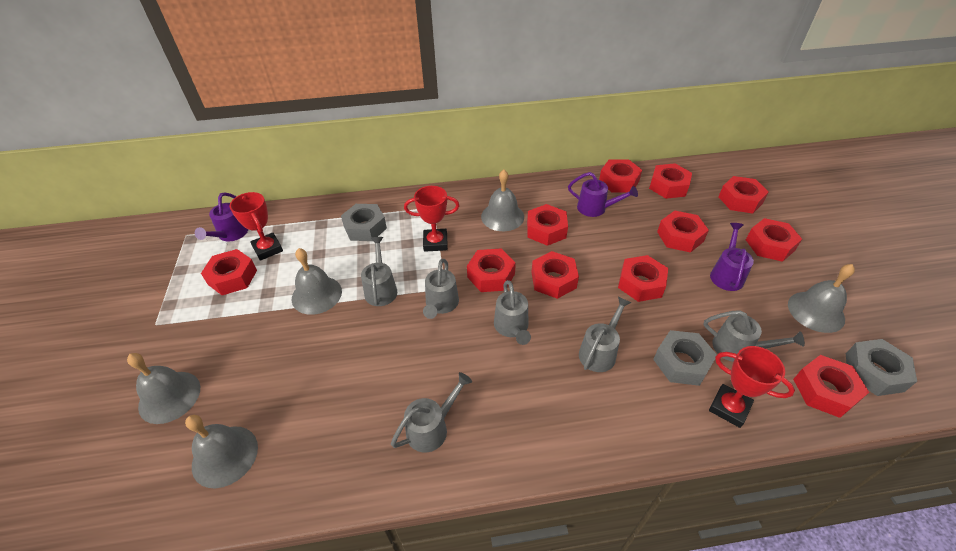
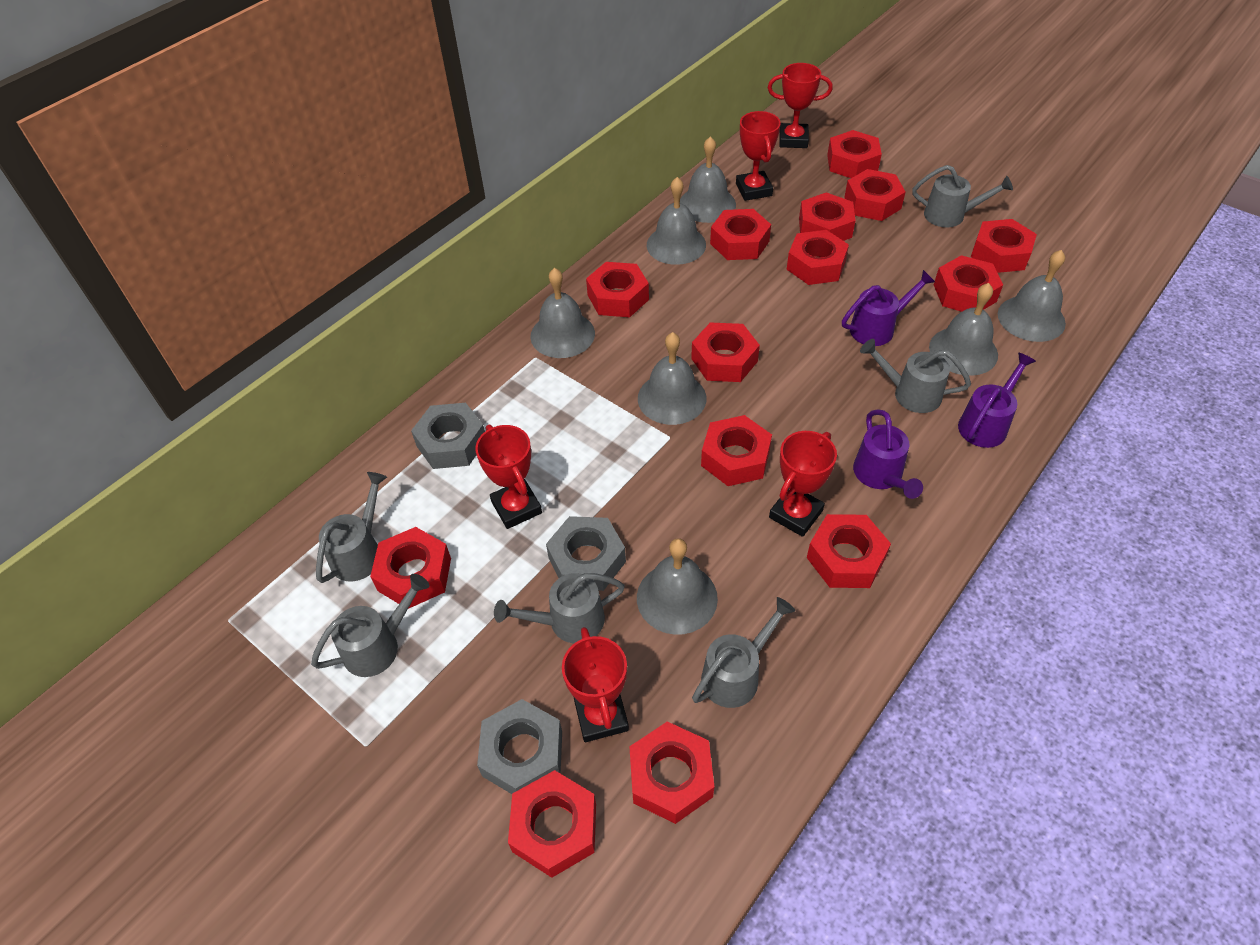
grey bell: [127,353,200,424] [185,415,258,488] [292,248,342,315] [481,170,524,231] [788,264,855,333] = 5 -> [530,268,595,358] [637,538,718,635] [638,332,706,425] [647,177,706,265] [680,136,736,223] [929,283,998,376] [998,250,1066,342] = 7
red nut: [201,249,257,295] [467,249,516,292] [527,204,568,246] [531,251,579,299] [599,159,642,192] [618,255,668,302] [649,163,692,199] [657,211,709,253] [719,176,769,214] [746,218,802,262] [793,355,869,418] = 11 -> [370,527,451,609] [508,770,596,878] [586,262,649,317] [629,722,714,824] [691,323,760,382] [701,415,772,486] [710,209,771,260] [786,230,849,285] [799,192,856,241] [807,514,891,588] [827,130,882,178] [844,169,905,221] [934,255,1003,312] [971,219,1037,273] = 14
red trophy: [230,192,283,261] [404,186,459,252] [709,346,795,428] = 3 -> [475,425,542,529] [562,627,629,742] [736,111,781,201] [768,63,833,148] [769,431,837,537] = 5

